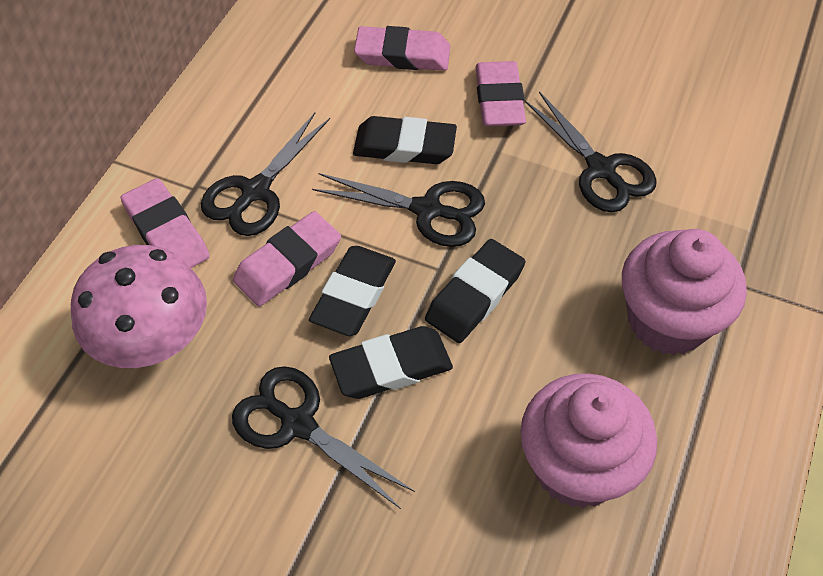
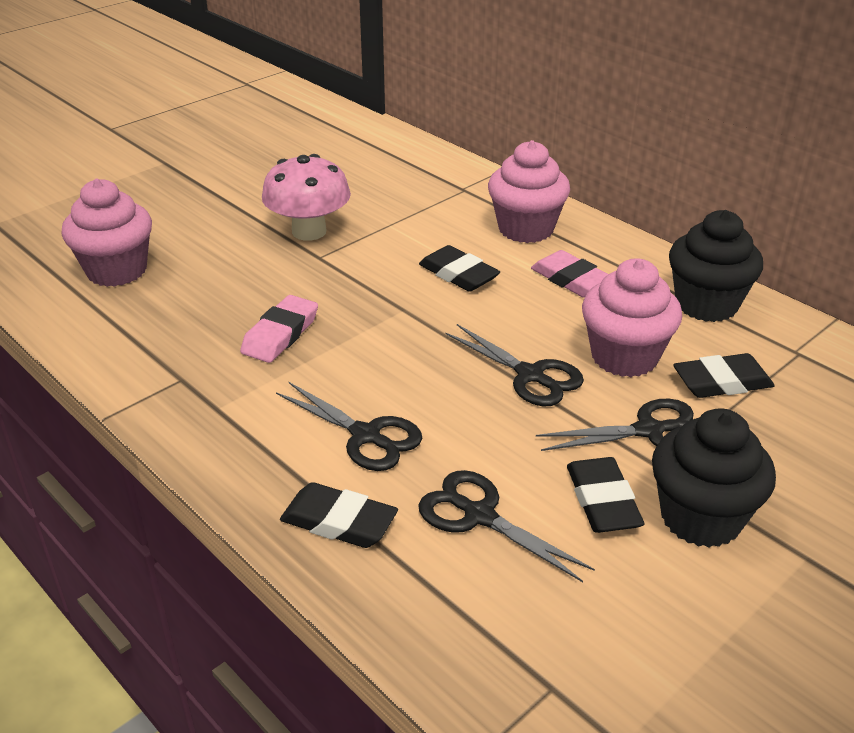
black cupcake: none = 0 -> [652,408,776,548] [669,210,763,322] = 2
pink cupcake: [520,373,657,508] [622,229,747,355] = 2 -> [61,179,152,287] [488,140,570,243] [582,258,682,377] = 3
pink eraser: [121,178,210,268] [233,211,341,307] [354,26,450,71] [476,61,526,127] = 4 -> [240,295,318,363] [531,250,608,297] = 2

